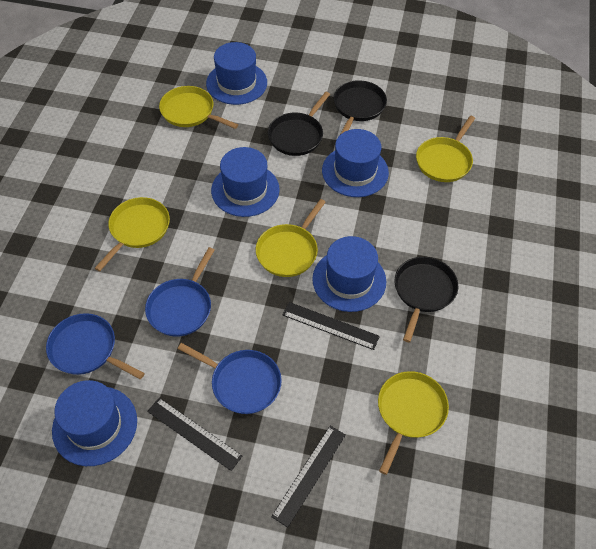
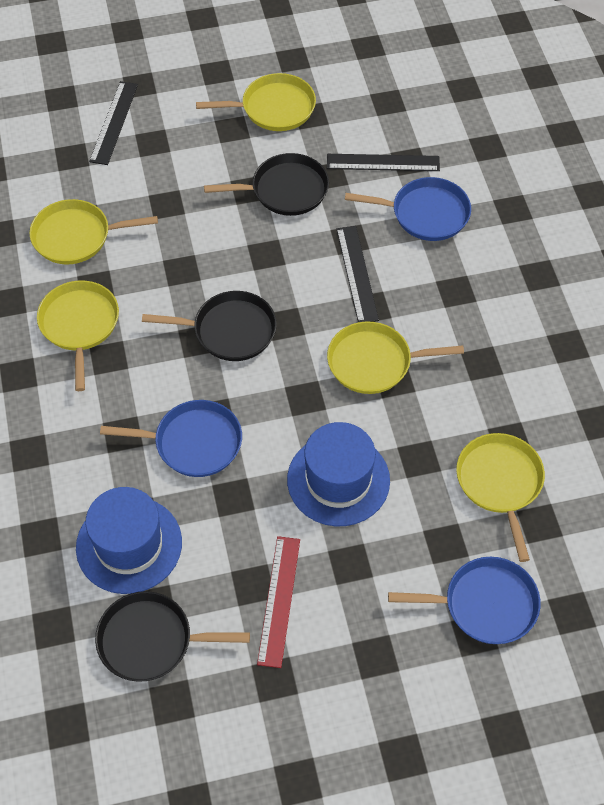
blue hat: [52,380,137,466] [206,42,267,105] [211,147,280,217] [312,236,386,312] [322,129,389,197] = 5 -> [76,487,182,594] [287,422,390,526] = 2
red ruler: none = 0 -> [257,536,300,668] = 1

